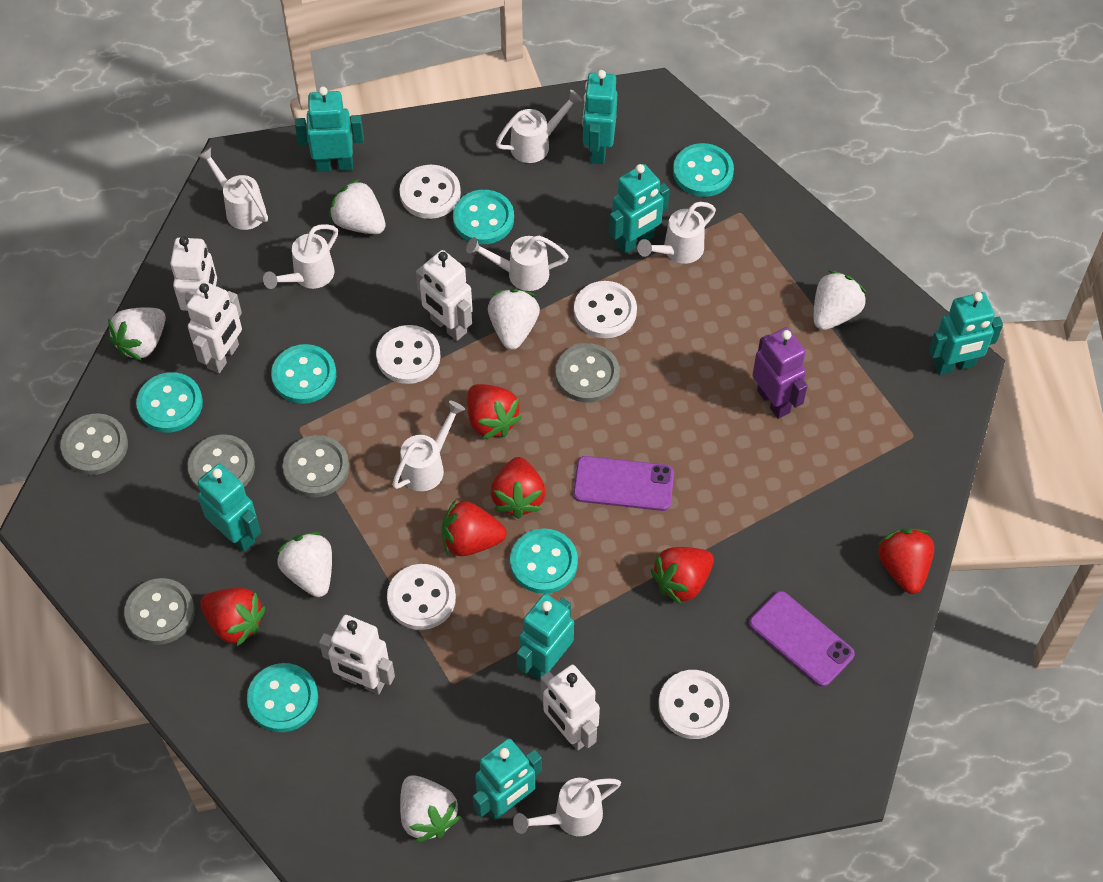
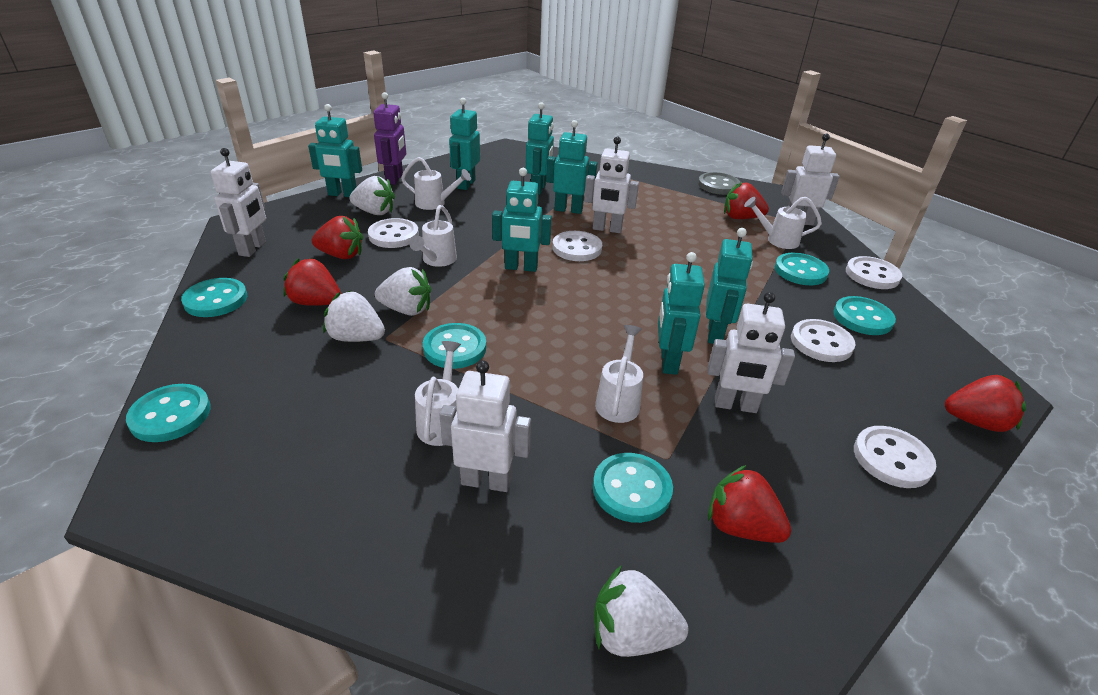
grey button: [60,413,128,475] [124,578,195,645] [188,434,255,491] [282,435,349,497] [556,343,620,403] = 5 -> [698,172,740,195] = 1
purple phone: [573,456,674,511] [749,591,855,687] = 2 -> none = 0
red strawberry: [200,588,265,646] [442,500,506,556] [467,384,522,439] [491,457,545,519] [651,547,714,605] [878,529,934,594] = 6 -> [283,258,341,306] [312,216,363,259] [708,465,791,543] [724,182,769,219] [945,375,1026,432] = 5
white strawberry: [108,307,166,361] [277,532,332,597] [329,179,386,234] [400,775,461,843] [488,289,540,350] [814,270,867,330] = 6 -> [323,290,385,342] [349,176,395,215] [375,267,431,316] [594,565,688,657] = 4
white watering can: [197,147,268,230] [263,224,338,289] [392,401,465,491] [466,236,569,291] [496,90,582,163] [513,778,621,836] [637,202,716,264] = 7 -> [401,157,471,210] [409,205,457,267] [415,341,461,446] [595,325,643,423] [744,196,822,249] = 5

